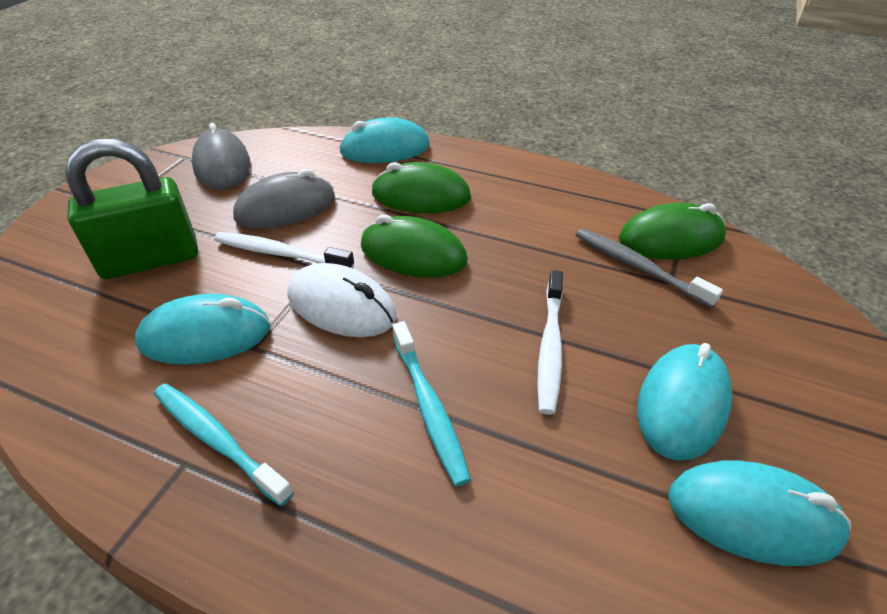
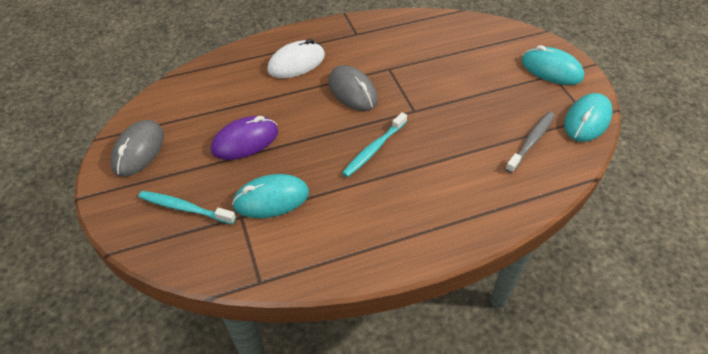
green mouse: [361,214,468,278] [371,162,471,213] [619,203,726,260] = 3 -> none = 0
green padlock: [65,139,198,279] = 1 -> none = 0
purple mouse: none = 0 -> [211,116,278,160] = 1
turquoise mouse: [135,294,271,365] [339,117,430,163] [637,343,732,461] [668,460,851,566] = 4 -> [232,174,309,218] [522,45,584,85] [564,93,613,142] = 3
white toothbrush: [214,232,354,268] [537,270,563,415] = 2 -> none = 0

